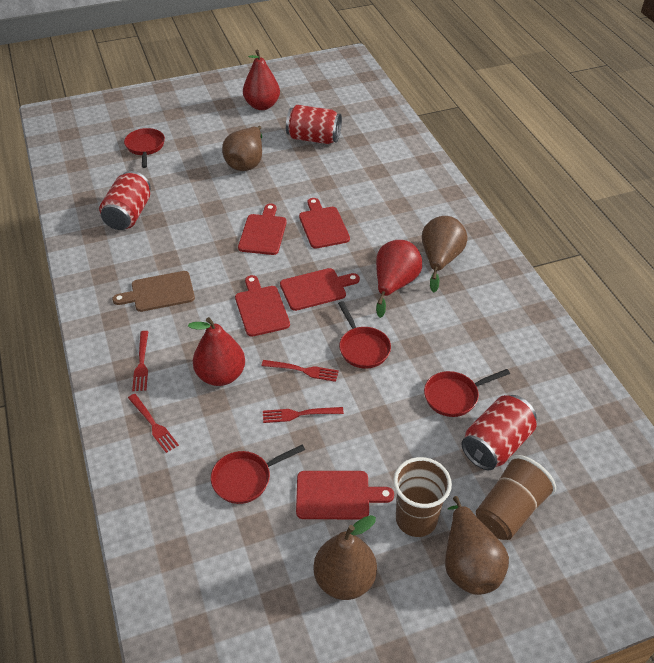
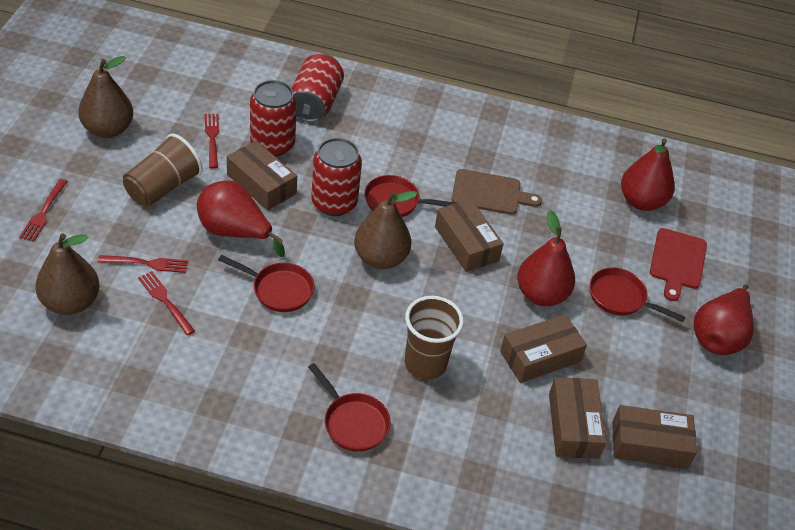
brown box: none = 0 -> [227,141,297,210] [435,199,504,272] [500,314,587,383] [549,377,607,459] [612,405,697,468] = 5
brown pear: [222,126,262,171] [313,515,377,600] [422,216,468,292] [445,496,509,595] = 4 -> [36,234,100,315] [78,56,133,138] [354,191,418,269] = 3
red cutting board: [235,275,290,337] [238,203,287,255] [280,268,360,311] [296,471,394,519] [299,198,350,249] = 5 -> [650,228,707,301] = 1
red pear: [188,317,245,386] [243,50,280,110] [376,240,422,318] = 3 -> [197,181,285,257] [517,210,575,306] [621,138,675,211] [694,284,754,355] = 4

